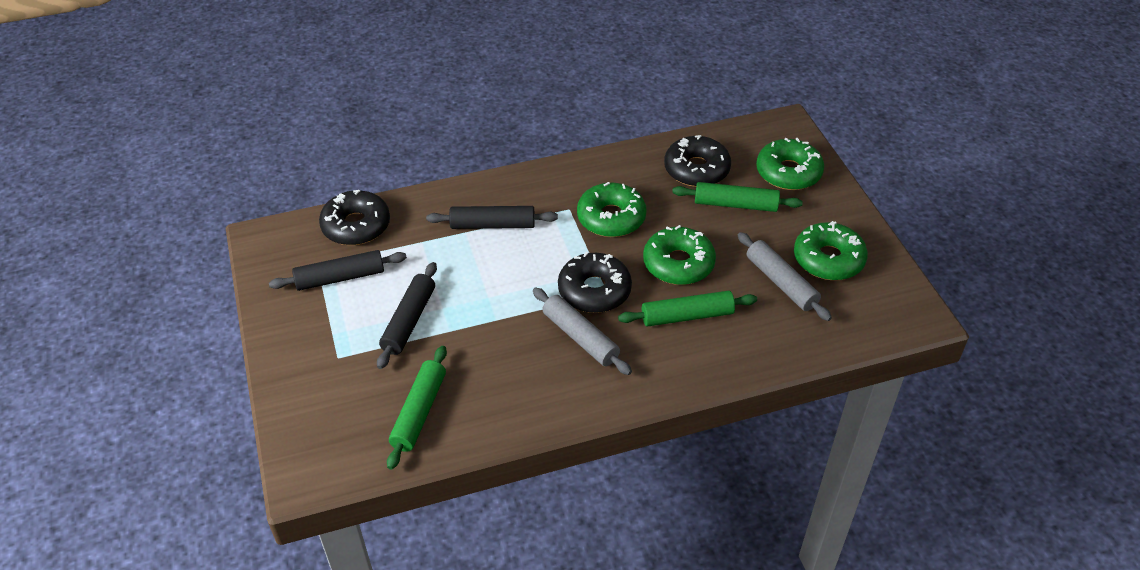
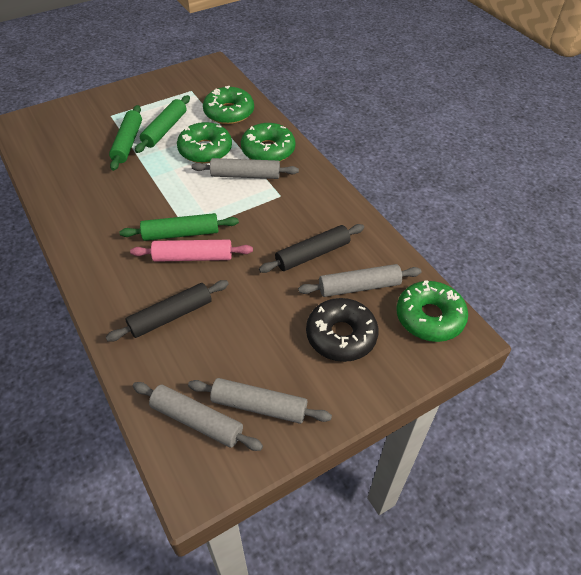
black donut: [319,189,390,245] [558,252,632,313] [664,135,731,187] = 3 -> [306,298,379,362] = 1
black rolling pin: [269,250,407,291] [377,262,437,369] [426,206,558,229] = 3 -> [106,280,229,342] [259,224,364,273] = 2
grey rolling pin: [533,288,632,375] [738,232,832,321] = 2 -> [133,382,263,451] [188,378,332,424] [192,158,299,179] [298,264,421,297] = 4
pink rolling pin: none = 0 -> [130,240,253,262] = 1

